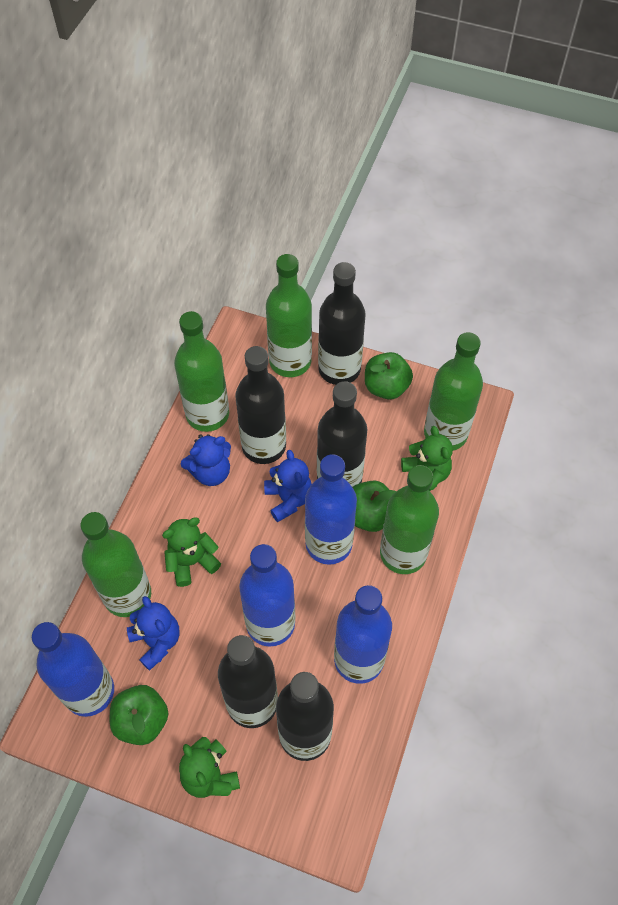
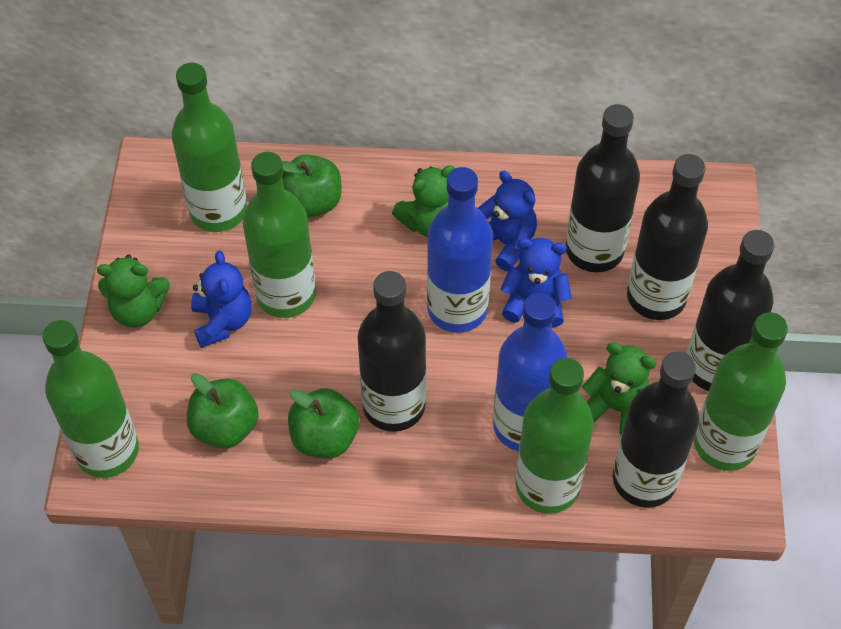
blue bottle: [32,622,114,717] [239,544,295,647] [305,454,357,565] [334,585,392,684] = 4 -> [427,167,493,333] [493,293,568,451] = 2

